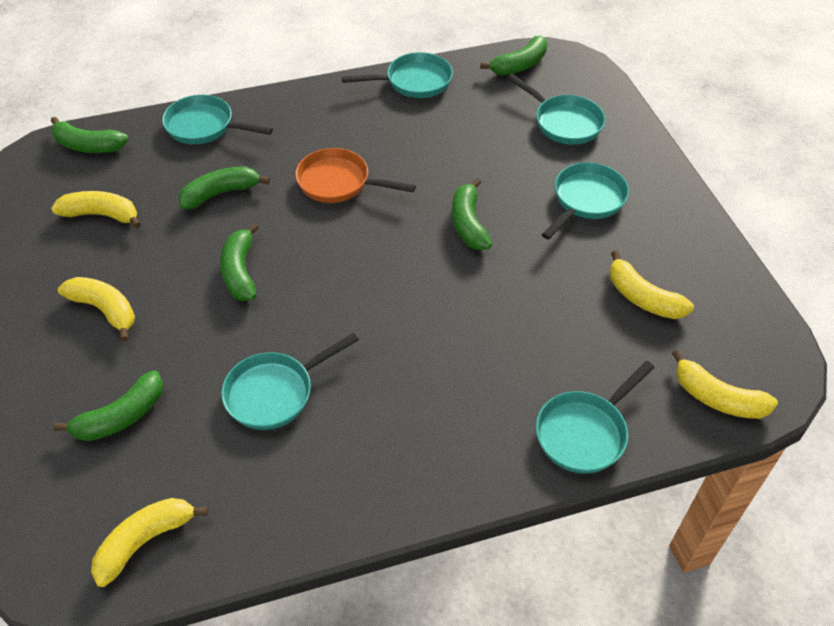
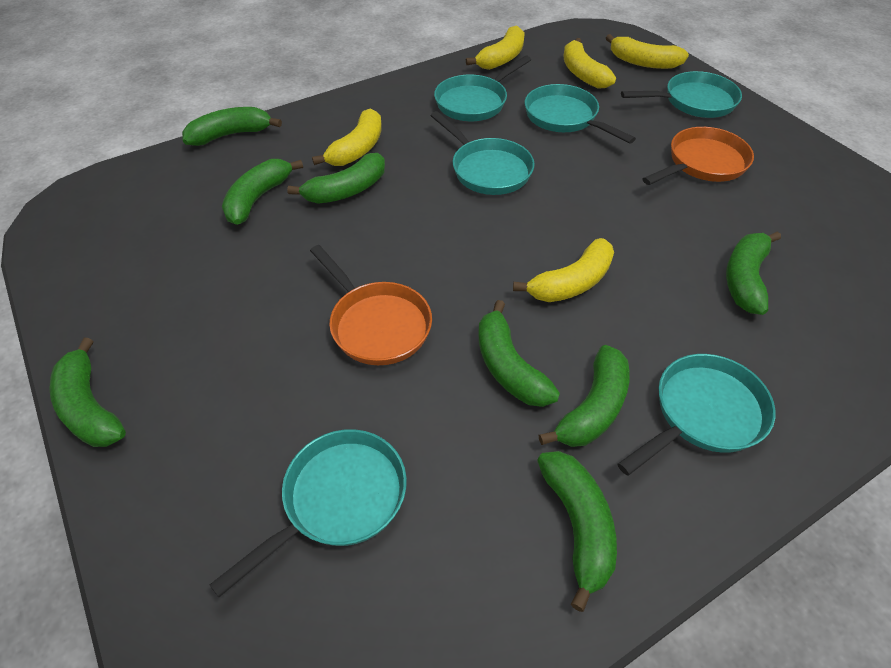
green banana: [51,117,128,153] [53,370,163,441] [178,167,270,209] [220,223,259,301] [452,178,492,250] [480,36,548,75] = 6 -> [49,338,126,447] [182,107,282,146] [222,159,303,225] [287,153,385,204] [478,300,560,407] [537,451,617,612] [539,345,630,447] [726,231,781,315] = 8
orange pan: [295,148,416,203] = 1 -> [310,245,432,365] [643,127,754,185] = 2

